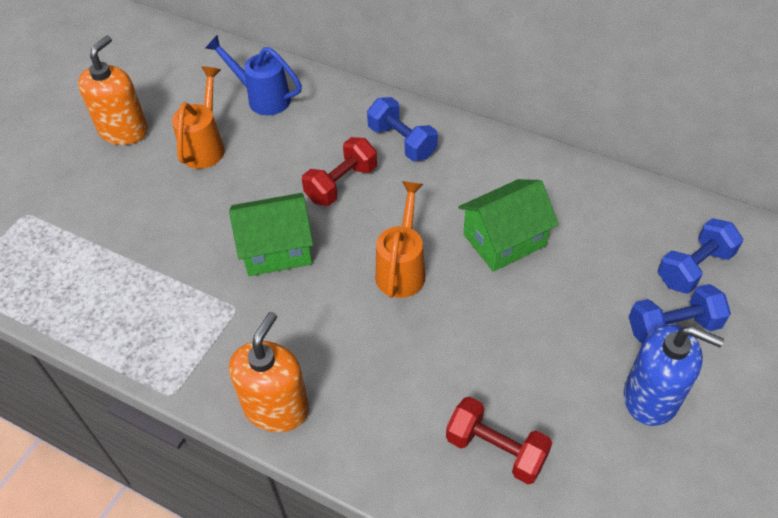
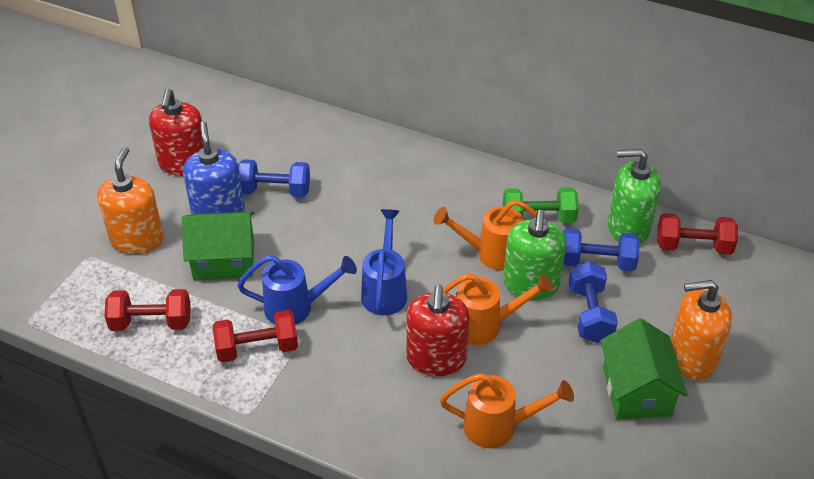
blue watering can: [206,35,302,115] = 1 -> [237,255,357,325] [361,209,407,315] = 2
green dumbbell: none = 0 -> [503,187,579,223] = 1
green soap dispenser: none = 0 -> [503,210,566,300] [608,149,661,244] = 2
orange watering can: [172,66,225,169] [375,181,425,298] = 2 -> [434,200,537,270] [440,373,574,448] [443,274,553,345] = 3
red dumbbell: [302,137,377,206] [446,396,552,484] = 2 -> [104,289,191,331] [213,310,298,362] [657,213,738,255] = 3
red soap dispenser: none = 0 -> [149,88,203,176] [406,285,470,376] = 2

